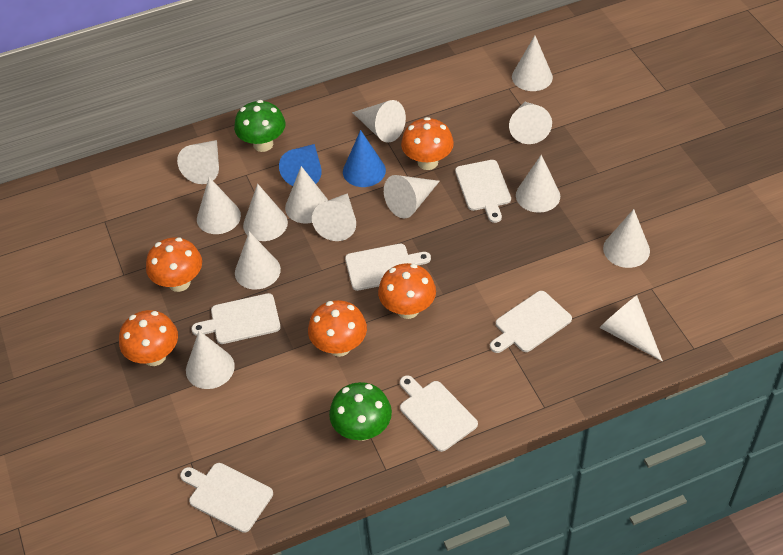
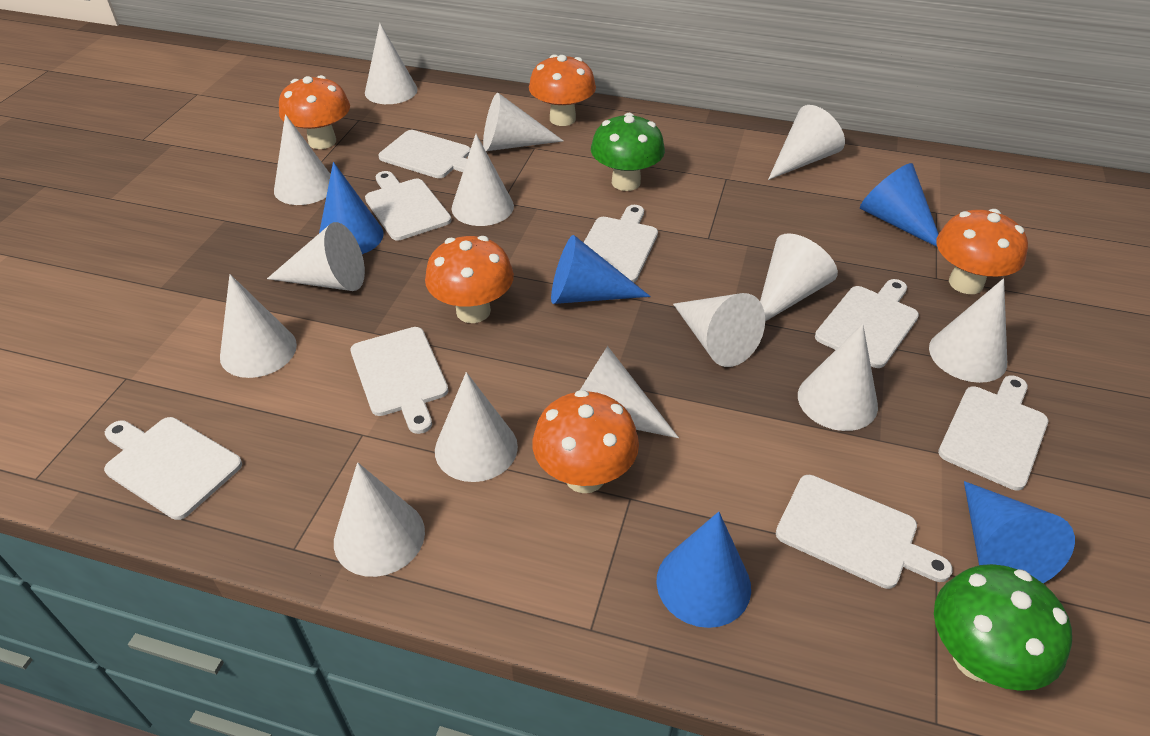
blue cone: [279,144,322,186] [343,130,386,187] = 2 -> [319,162,384,254] [551,235,650,304] [656,512,751,628] [860,163,938,247] [964,481,1075,583] = 5
white cutting board: [180,463,273,533] [191,293,281,344] [345,244,431,291] [400,375,478,452] [455,160,511,223] [490,291,572,353] = 6 -> [104,417,242,520] [350,327,448,434] [365,171,452,240] [378,130,471,178] [583,205,658,283] [776,475,953,589] [815,279,919,368] [938,376,1048,490] = 8

